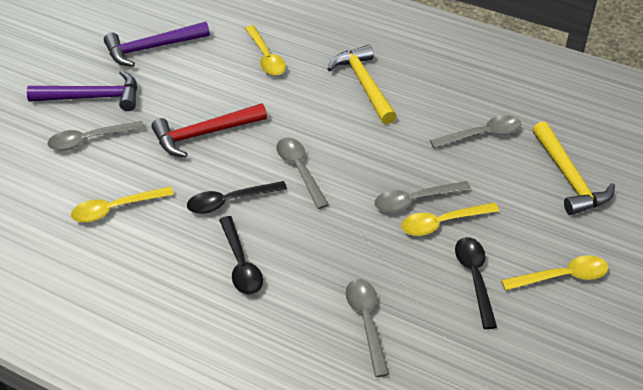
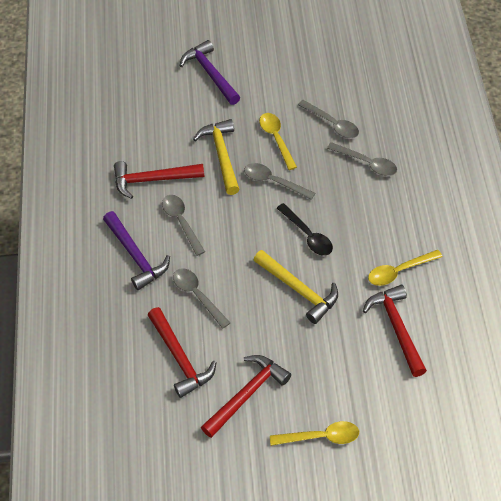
black spoon: [187,181,287,214] [219,216,263,295] [455,237,497,329] = 3 -> [277,203,333,256] = 1
red hammer: [151,103,267,157] = 1 -> [114,161,205,199] [148,307,216,398] [201,355,291,438] [363,285,427,377] = 4
yellow spoon: [71,186,174,223] [245,25,286,76] [401,202,499,236] [501,255,609,291] = 4 -> [259,113,297,170] [270,421,359,446] [368,250,443,286] = 3

